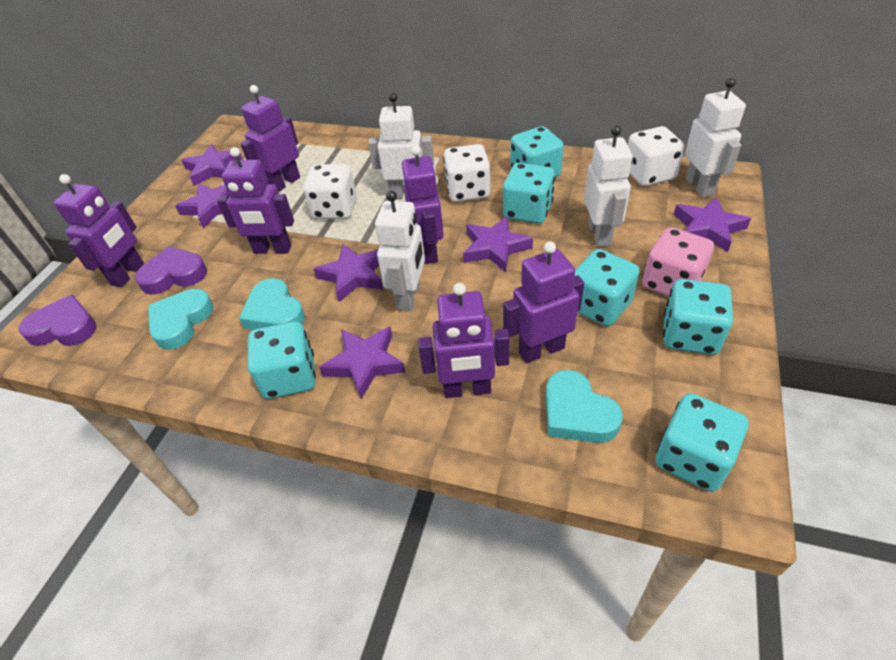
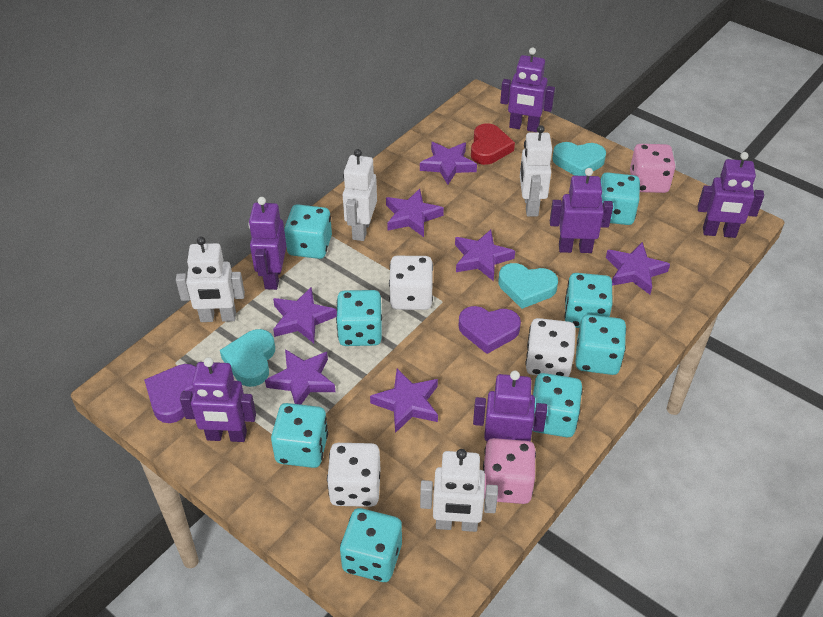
pink dice: [642,227,714,297] = 1 -> [483,438,536,504] [630,144,676,193] = 2
purple star: [175,183,229,228] [181,144,243,186] [314,244,383,302] [319,327,405,399] [463,216,533,272] [674,197,751,252] = 6 -> [265,349,335,405] [273,287,337,343] [370,369,438,433] [386,189,444,237] [420,142,477,185] [455,230,515,281] [606,242,670,294] = 7
red heart: none = 0 -> [471,123,515,165] = 1
turquoise dice: [248,321,316,399] [503,163,555,224] [510,126,564,178] [575,249,640,326] [656,393,748,492] [663,279,733,355] = 6 -> [271,403,328,468] [284,204,332,259] [336,290,382,346] [340,508,402,582] [532,373,583,437] [564,273,612,328] [576,315,626,375] [600,172,640,225] = 8

